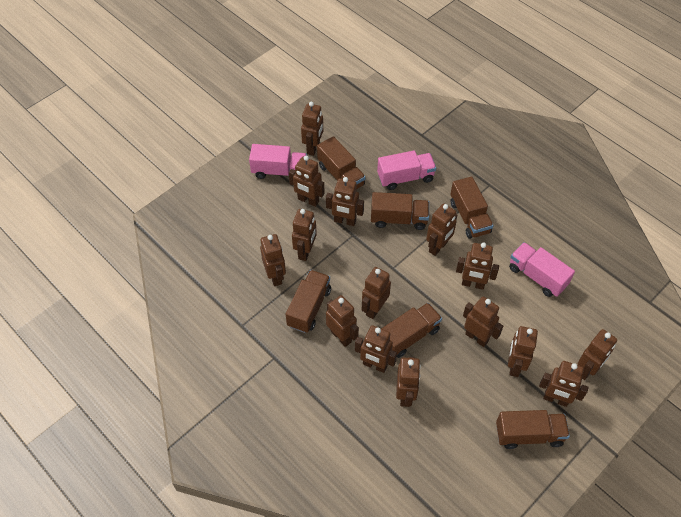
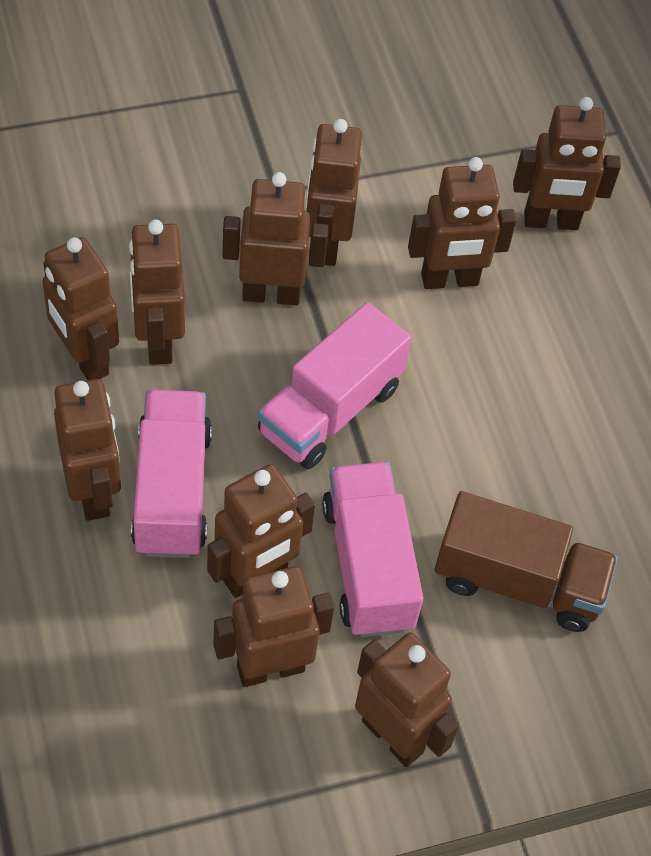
brown robot: [260,234,286,286] [289,156,325,207] [292,209,317,261] [301,102,323,156] [326,177,364,226] [326,295,359,347] [355,325,397,373] [362,267,391,319] [396,357,421,407] [426,204,457,256] [456,242,499,290] [463,296,503,347] [508,326,538,377] [539,361,588,407] [578,329,617,380] = 15 -> [43,237,119,380] [54,379,121,521] [129,220,185,365] [207,464,315,598] [213,566,334,687] [222,172,328,305] [306,119,362,266] [355,632,459,767] [408,157,516,289] [513,97,621,230] = 10
brown truck: [286,270,331,333] [317,136,366,189] [371,192,429,230] [381,303,442,358] [450,176,494,239] [496,410,570,449] = 6 -> [435,491,618,632] = 1

